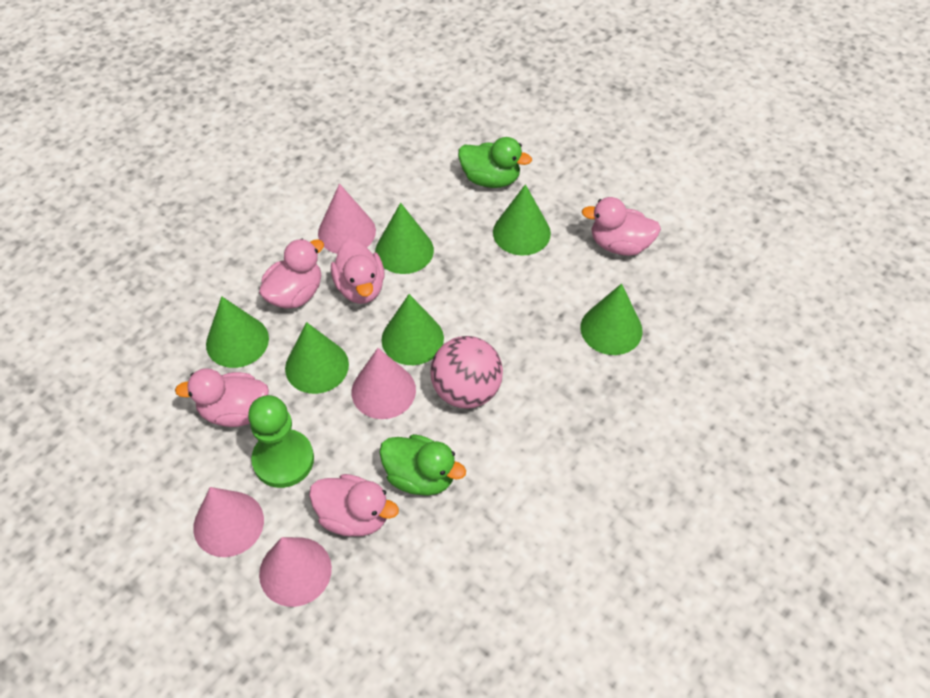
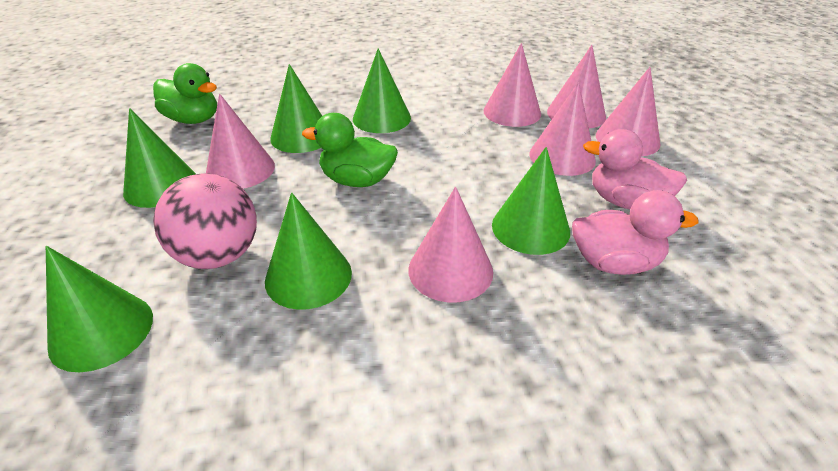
green pawn: [248,395,314,488] = 1 -> none = 0
pink cone: [193,487,264,557] [259,537,332,607] [318,184,376,254] [351,348,416,419] = 4 -> [206,94,275,189] [408,187,493,303] [483,43,541,127] [529,82,596,176] [547,45,606,129] [596,67,661,156] = 6
pink duck: [175,368,269,427] [259,239,324,308] [309,474,399,536] [331,238,385,304] [582,197,661,256] = 5 -> [572,190,698,275] [583,129,687,209] = 2

